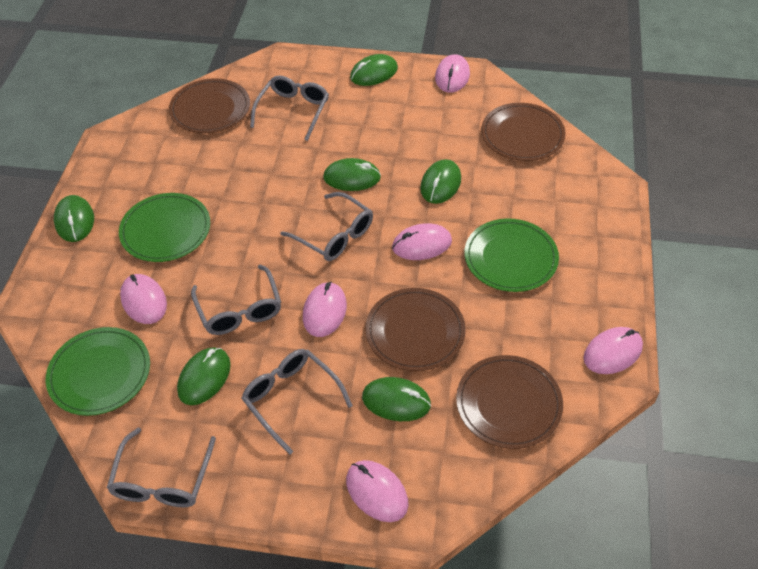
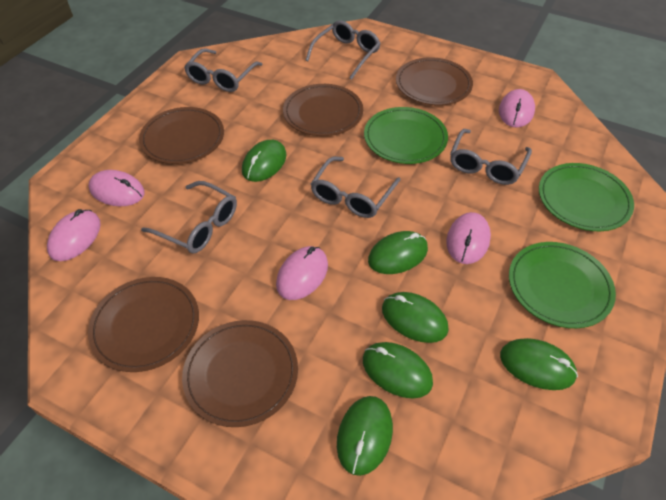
brown plate: [169,78,250,133] [365,288,466,371] [456,355,563,449] [481,103,566,161] = 4 -> [88,277,199,372] [139,107,224,164] [182,320,298,427] [283,84,363,136] [396,57,473,105] = 5
pink mouse: [120,274,167,324] [303,282,347,337] [346,460,409,522] [392,223,452,260] [435,54,470,93] [584,327,643,374] = 6 -> [47,209,101,261] [89,170,145,206] [276,246,328,300] [446,212,491,264] [499,89,535,128] = 5

